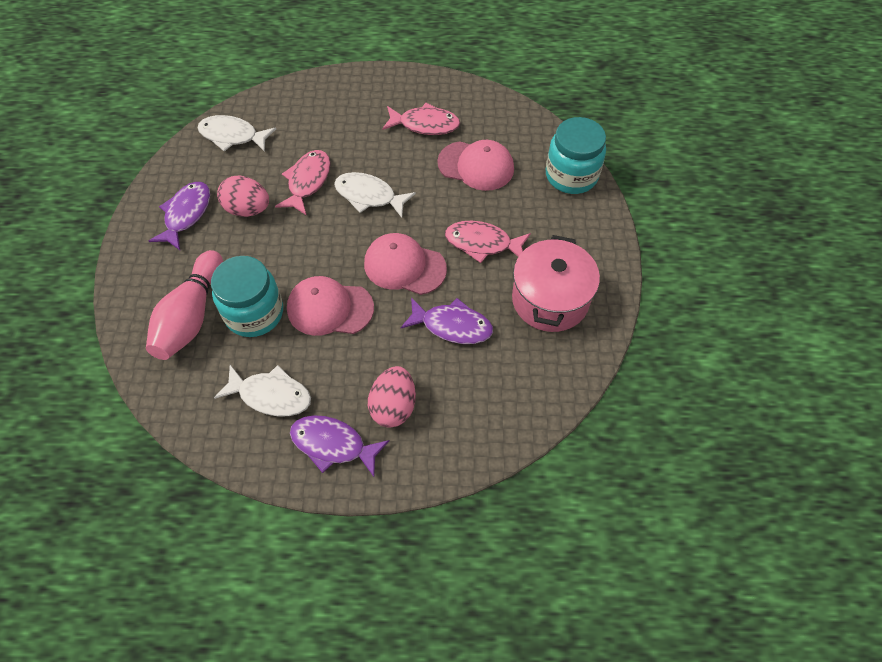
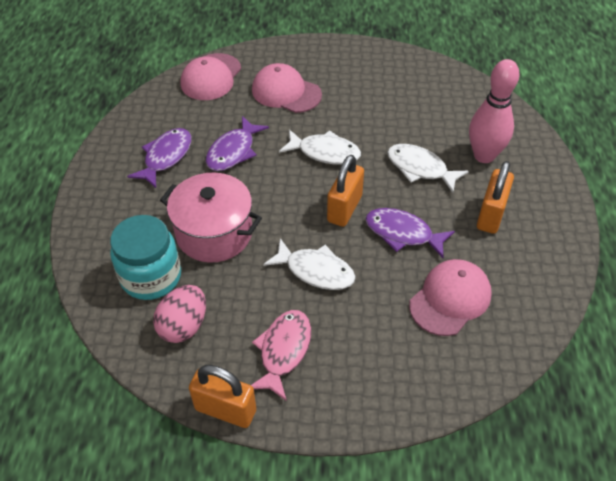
orange padlock: none = 0 -> [189,365,256,428] [327,155,364,227] [477,161,514,234] = 3
pink egg: [217,176,269,217] [368,366,416,428] = 2 -> [153,285,206,343] = 1
pink fish: [275,150,331,216] [382,103,460,135] [445,221,531,263] = 3 -> [251,310,311,401] = 1
turquoise jar: [211,256,283,337] [546,117,606,194] = 2 -> [110,215,181,300] = 1

